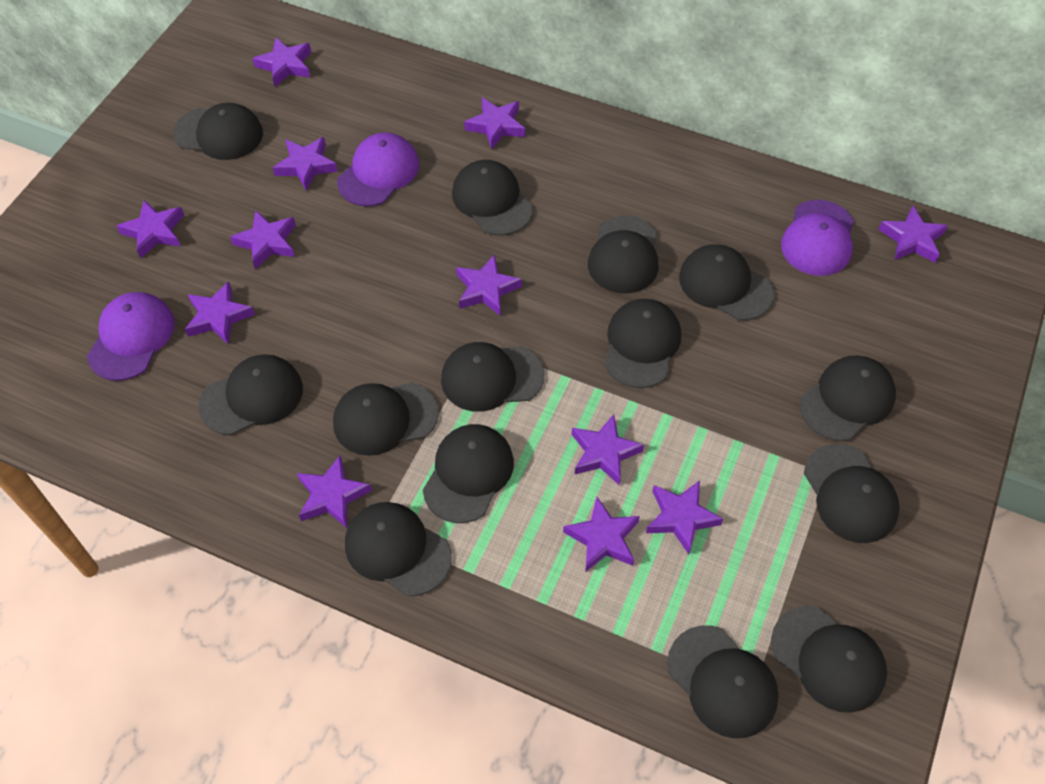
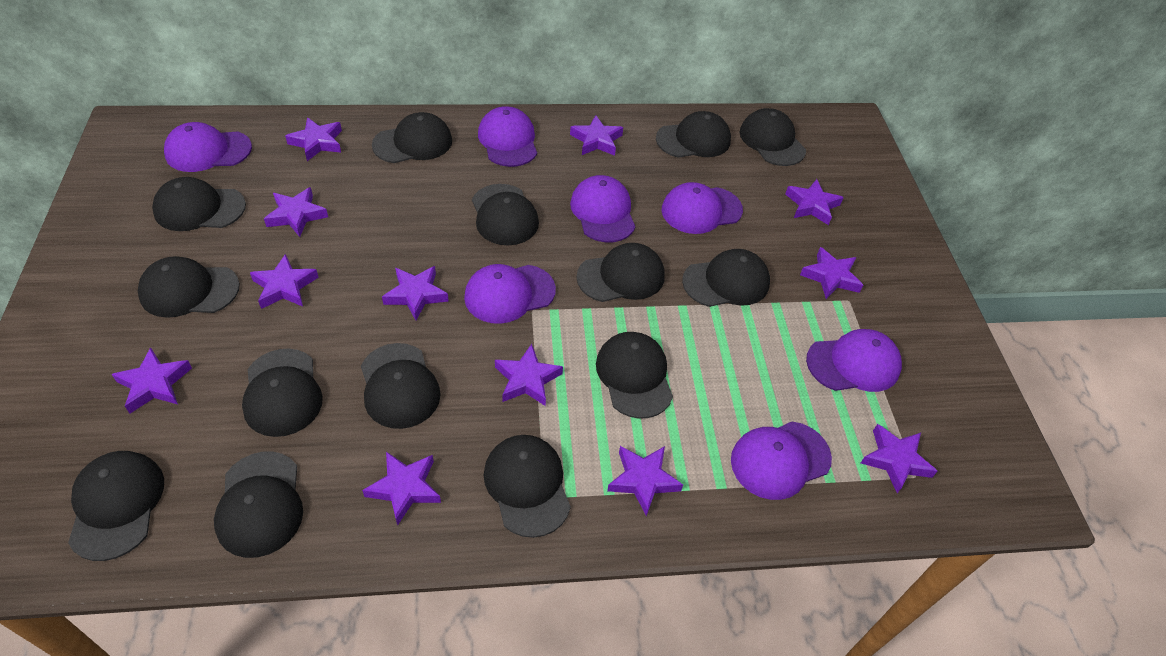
purple cap: [87,292,175,381] [337,132,419,207] [781,200,854,276] = 3 -> [164,122,252,172] [464,264,556,324] [478,106,537,167] [570,175,635,242] [662,182,743,234] [731,422,832,500] [806,329,902,392] = 7

